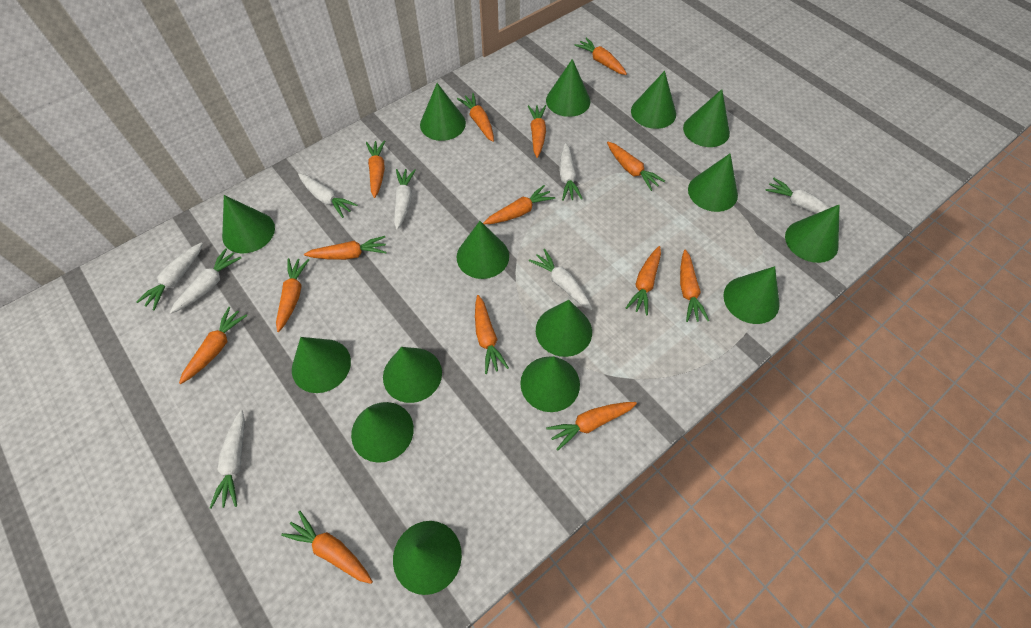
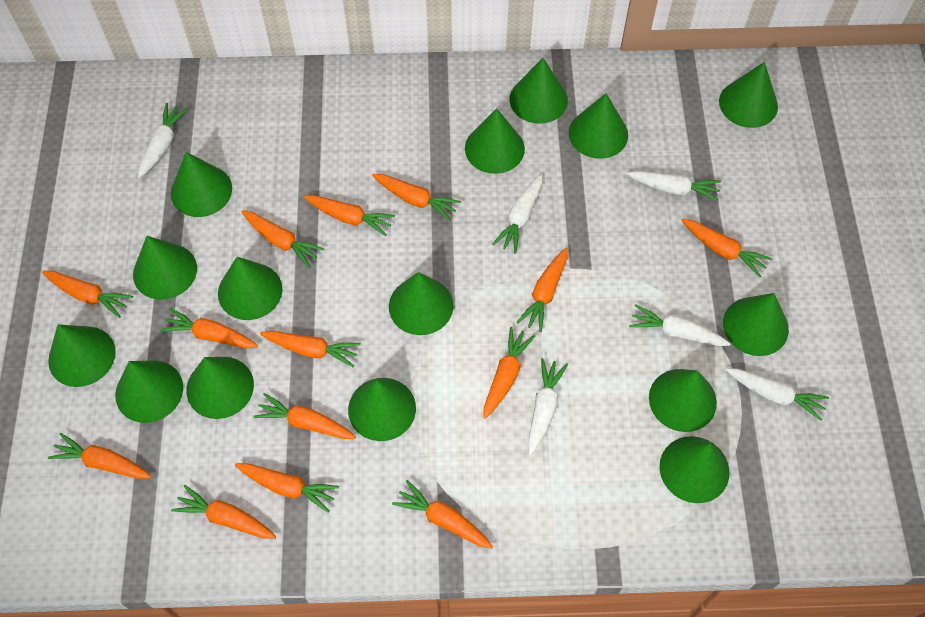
white carrot: [136,243,203,310] [170,248,241,314] [210,410,245,509] [298,173,357,218] [394,169,416,230] [529,249,593,310] [559,143,583,201] [765,178,843,221] = 8 -> [138,103,188,179] [492,175,542,253] [528,358,568,455] [626,171,721,201] [629,304,731,346] [725,368,829,421] = 6

